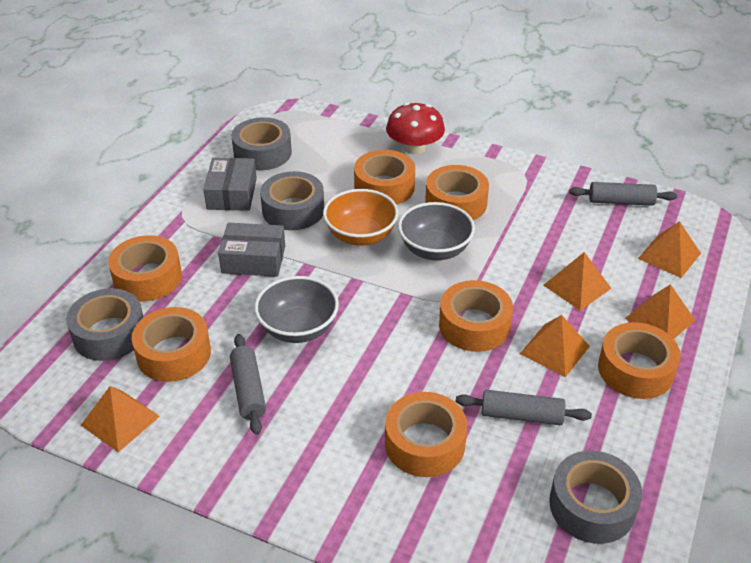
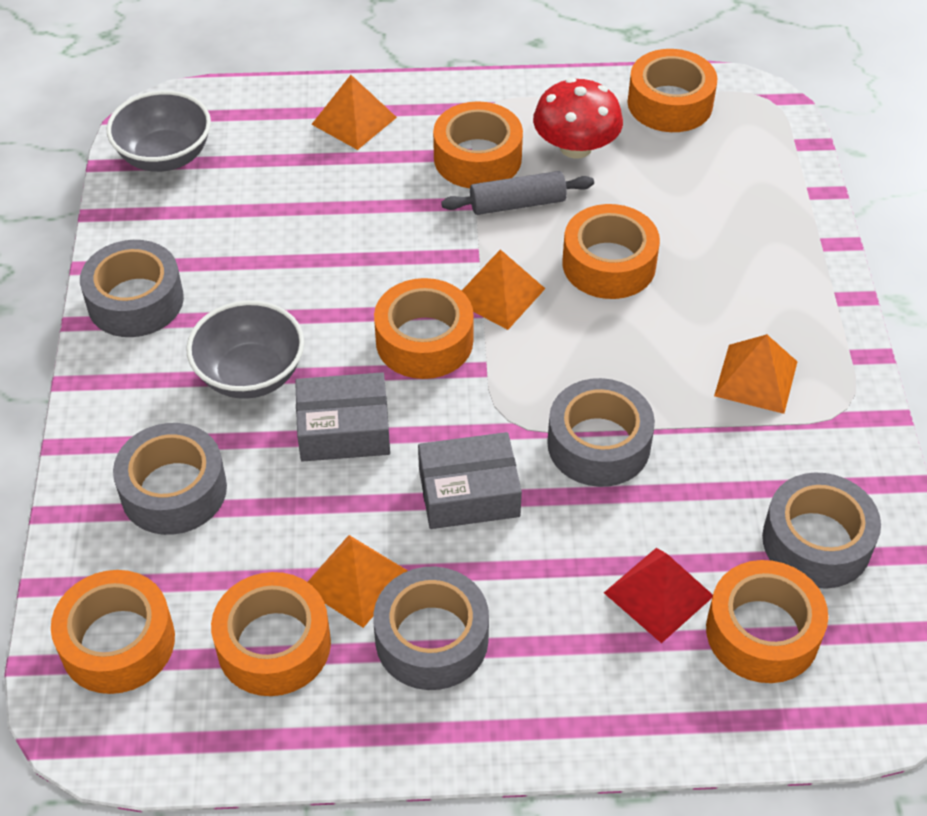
grey rolling pin: [230,334,266,435] [456,390,592,425] [569,182,677,206] = 3 -> [441,171,594,215] = 1
grey tape: [66,288,144,361] [231,117,292,170] [260,171,324,230] [549,451,642,544] = 4 -> [80,240,184,337] [113,423,227,535] [373,567,489,690] [547,378,655,487] [762,473,881,589] = 5
orange bowl: [323,189,399,246] = 1 -> none = 0
orange pyramid: [81,386,160,452] [520,315,590,377] [543,252,612,311] [625,284,695,339] [638,221,701,278] = 5 -> [308,535,408,628] [311,75,397,150] [462,249,545,330] [714,334,798,414] = 4
red pyramid: none = 0 -> [604,548,713,643] = 1

